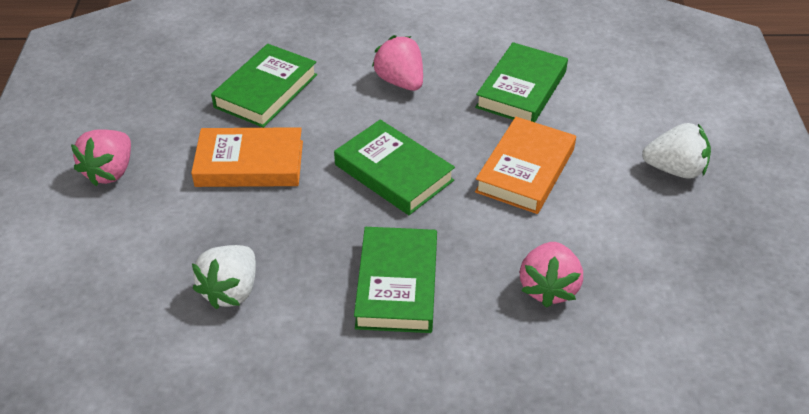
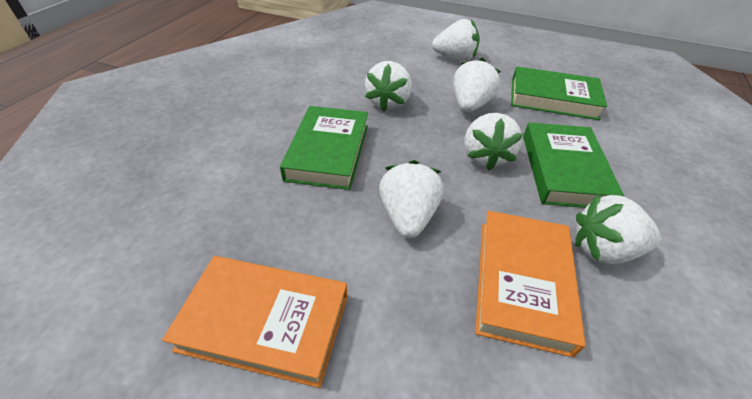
green book: [211,44,317,128] [334,120,455,215] [354,227,437,333] [475,42,568,122] = 4 -> [280,106,368,190] [511,66,607,120] [523,123,624,208] = 3
pink strawberry: [71,129,131,186] [372,35,423,91] [520,242,583,308] = 3 -> none = 0
white strawberry: [192,245,256,309] [642,123,711,179] = 2 -> [365,61,412,112] [379,160,443,238] [432,19,480,61] [453,57,501,112] [464,113,523,170] [575,194,661,265] = 6

